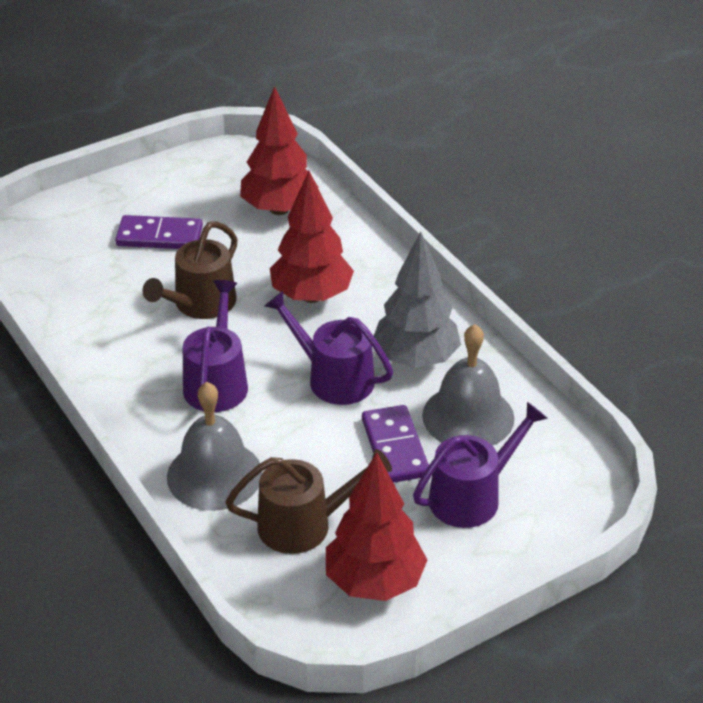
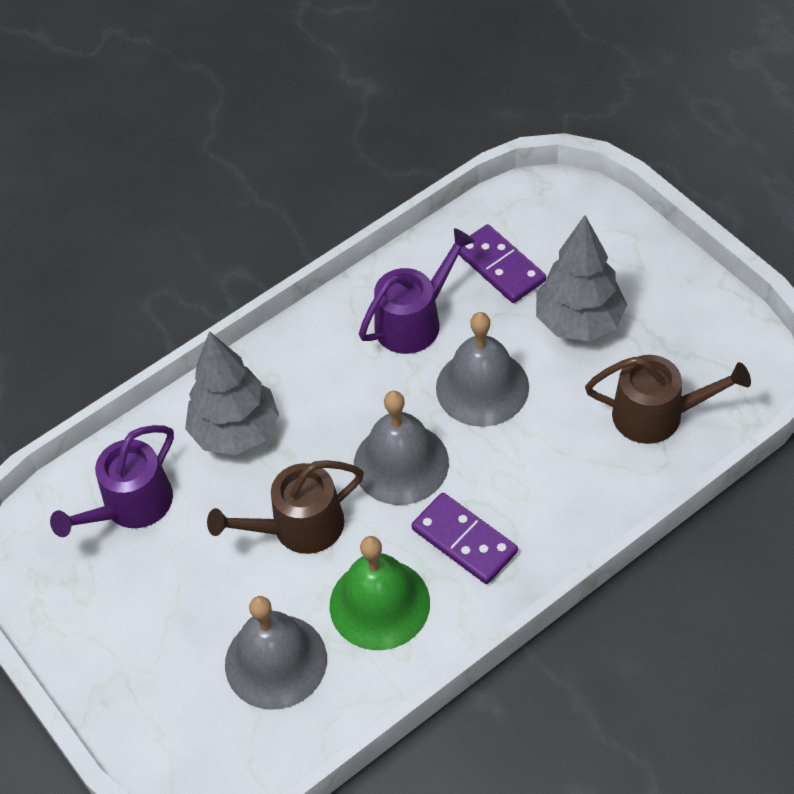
green bell: none = 0 -> [330,536,430,650] = 1
grey bell: [167,382,263,511] [422,324,515,446] = 2 -> [225,596,327,710] [354,391,449,505] [436,312,529,427] = 3
grey tree: [374,232,461,368] = 1 -> [185,331,279,455] [536,215,627,341] = 2
purple watering can: [183,280,248,412] [265,291,393,405] [413,402,548,528] = 3 -> [50,425,174,537] [359,228,475,354] = 2
red tree: [240,86,319,215] [270,171,354,303] [326,452,427,601] = 3 -> none = 0

